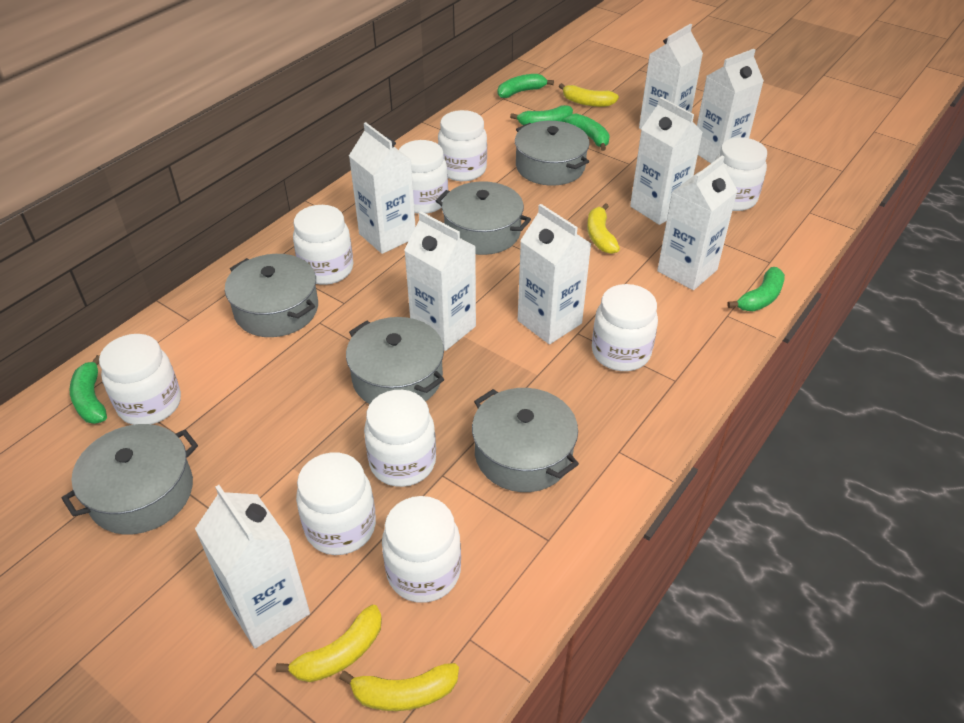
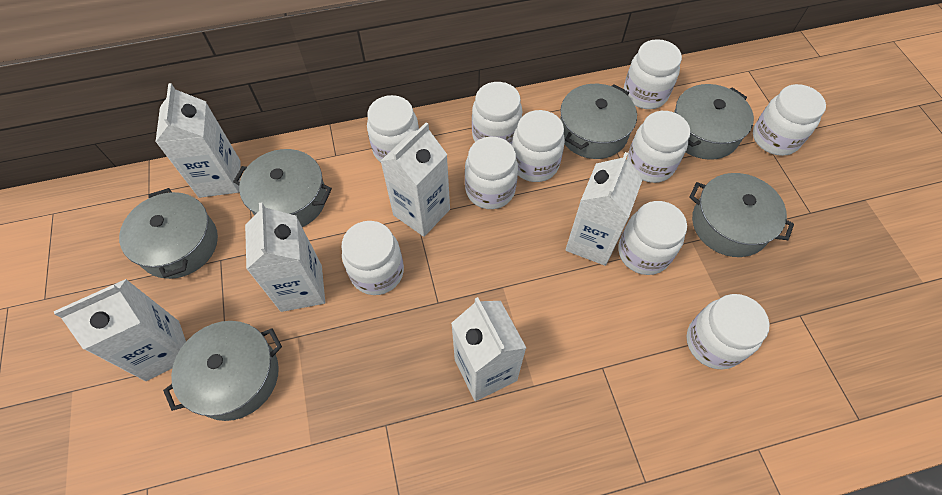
green banana: [70,355,107,424] [498,74,554,98] [510,105,573,125] [564,114,610,151] [728,267,785,311] = 5 -> none = 0
white carton: [195,485,310,649] [349,122,416,254] [404,211,476,351] [518,204,591,344] [630,97,703,225] [639,24,703,129] [657,155,738,290] [697,49,764,163] = 8 -> [54,279,186,381] [156,83,241,198] [245,202,325,312] [381,122,450,237] [451,297,526,401] [565,152,643,266] = 6
white jar: [99,334,181,425] [293,205,353,285] [296,452,376,555] [364,390,436,487] [382,496,461,603] [399,140,448,214] [438,110,487,181] [592,284,658,371] [715,137,767,211] = 9 -> [342,221,404,295] [367,95,419,162] [465,137,518,209] [472,82,522,145] [512,110,565,182] [619,201,687,275] [624,39,682,109] [627,111,690,183] [686,294,770,369] [753,84,826,156] = 10
yellow banana: [276,605,382,682] [339,663,459,711] [559,83,619,107] [587,203,620,254] = 4 -> none = 0

